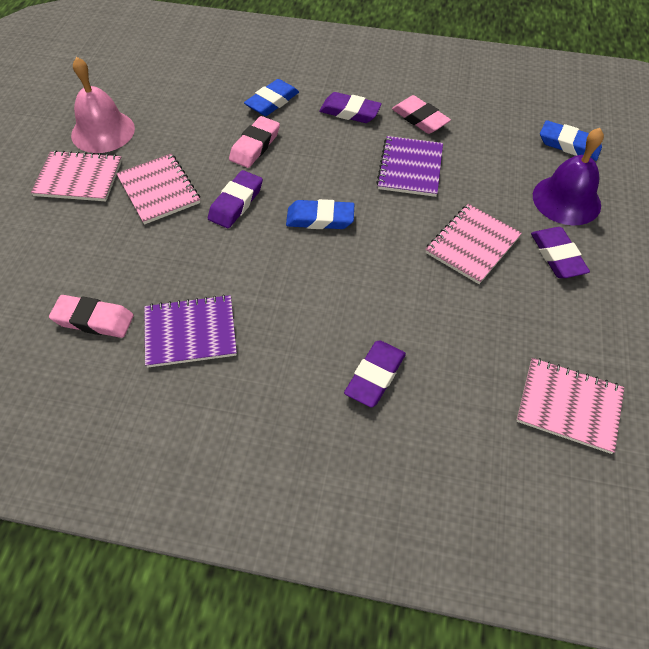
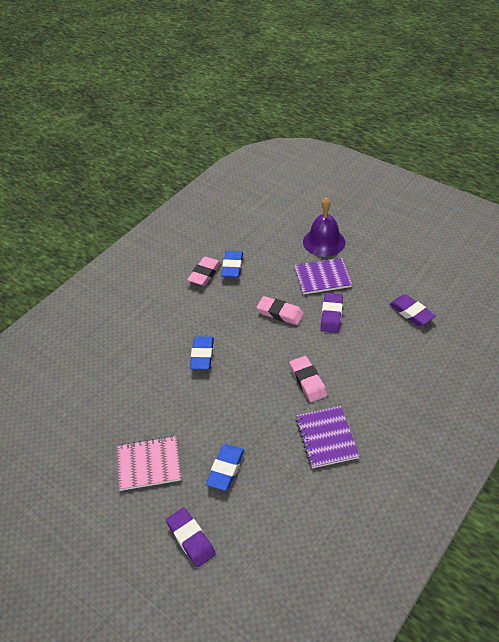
pink bell: [71,57,135,153] = 1 -> none = 0
pink notebook: [31,150,122,201] [116,154,200,225] [425,204,522,284] [516,358,624,454] = 4 -> [116,436,181,491] = 1
purple eraser: [208,170,263,228] [319,92,382,123] [344,340,406,408] [531,227,590,278] = 4 -> [166,507,216,567] [320,293,343,333] [389,294,435,326] = 3

